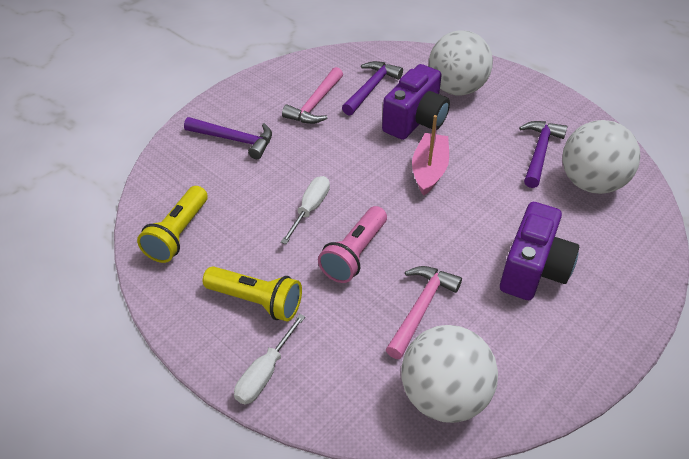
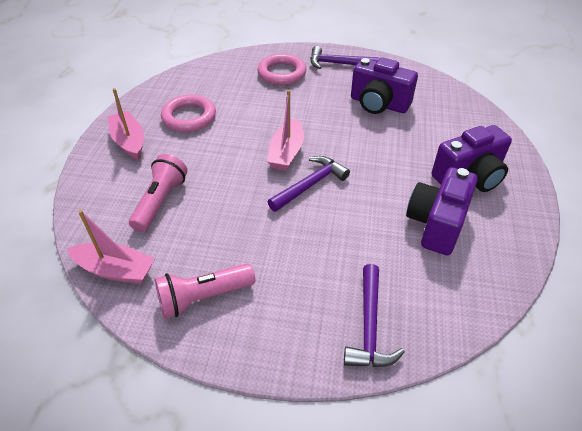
pink boat: [412,115,449,196] = 1 -> [67,210,155,284] [108,88,144,160] [267,90,304,171] = 3
pink flashlight: [318,206,387,283] = 1 -> [129,154,187,232] [155,263,255,319] = 2
pink hammer: [282,67,343,124] [386,266,462,359] = 2 -> none = 0
pink ring: none = 0 -> [161,95,216,132] [257,54,306,85] = 2
purple camera: [382,64,450,140] [500,202,579,300] = 2 -> [351,57,418,114] [406,167,478,256] [432,125,512,192] = 3
white ball: [401,325,498,423] [429,30,493,95] [562,120,640,194] = 3 -> none = 0
white screwdriver: [234,314,305,405] [281,176,330,244] = 2 -> none = 0
yellow flashlight: [137,186,208,263] [203,266,302,322] = 2 -> none = 0

